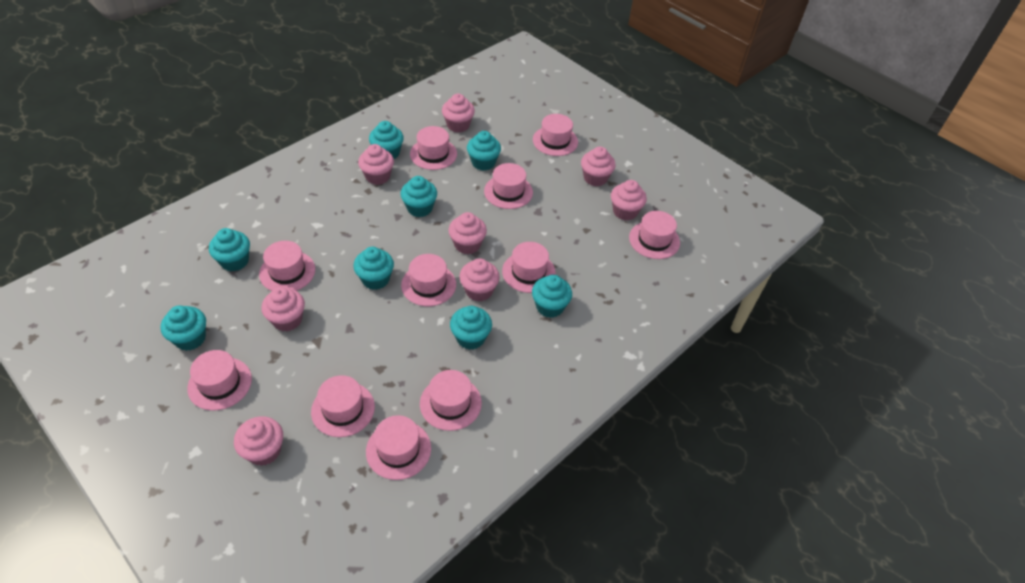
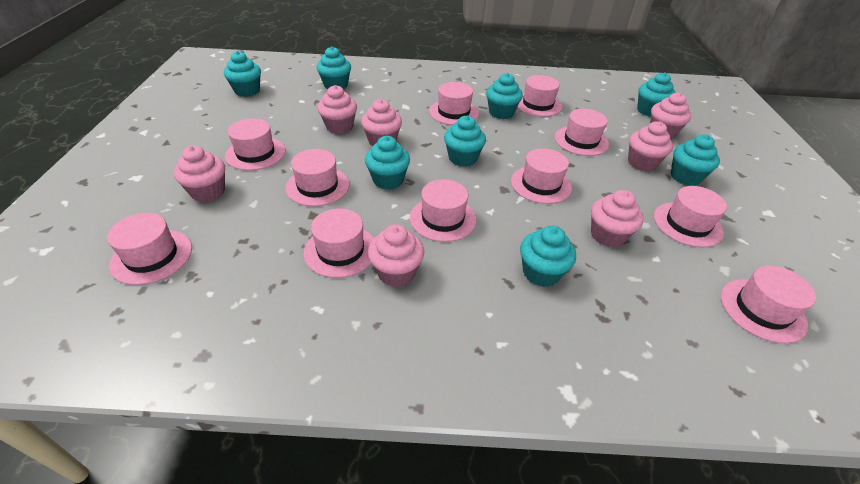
pink cupcake: [234,416,283,466] [261,287,305,332] [358,144,394,185] [442,94,475,133] [449,212,487,254] [459,258,500,302] [581,146,616,186] [611,180,647,220] = 8 -> [174,146,225,202] [317,85,357,134] [361,99,402,147] [368,224,424,287] [591,190,644,248] [628,121,673,171] [650,93,692,139] = 7

